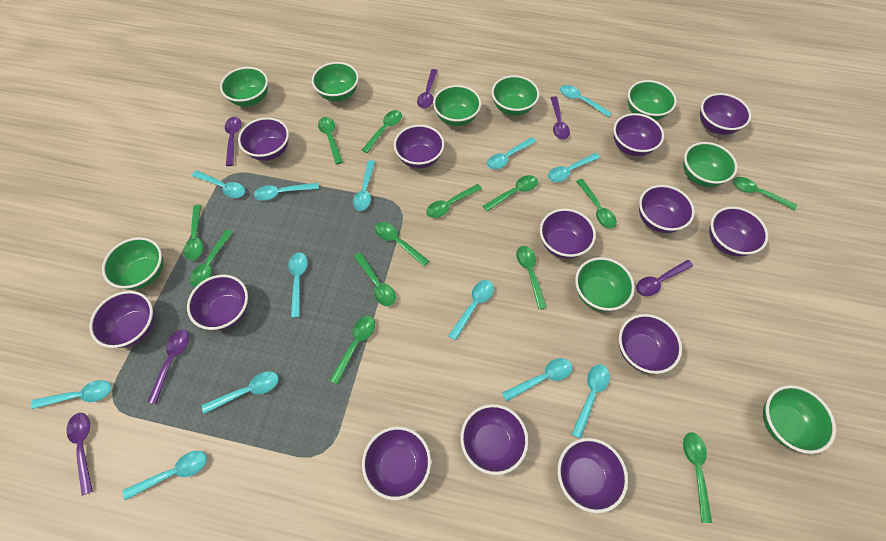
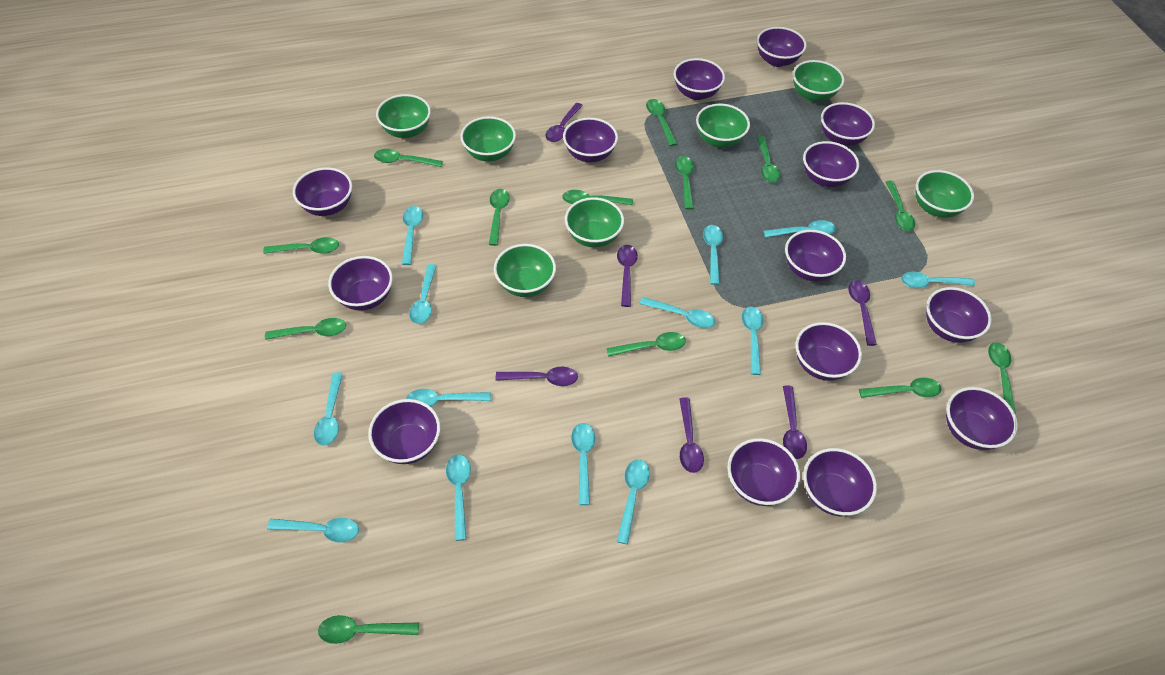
green bowl: [102,237,164,290] [220,67,268,107] [312,62,359,102] [433,85,481,126] [492,75,539,116] [575,257,635,311] [628,80,677,120] [683,142,738,187] [763,385,836,454] = 9 -> [376,94,431,138] [460,116,516,162] [494,244,556,297] [565,197,624,248] [696,104,750,147] [793,60,844,102] [916,170,974,218] = 7
purple bowl: [89,291,155,348] [187,275,248,330] [238,117,289,161] [362,426,431,500] [394,125,444,169] [460,404,528,475] [540,209,596,259] [557,438,628,513] [613,113,664,156] [619,314,682,374] [639,185,695,233] [700,93,751,135] [709,207,769,256] = 13 -> [293,167,352,216] [328,256,393,311] [368,399,440,464] [563,117,618,162] [674,58,725,100] [727,438,800,506] [757,27,807,67] [785,230,846,281] [795,322,862,381] [803,141,859,187] [803,448,877,516] [821,102,875,146] [926,287,992,343] [946,387,1018,450] = 14

